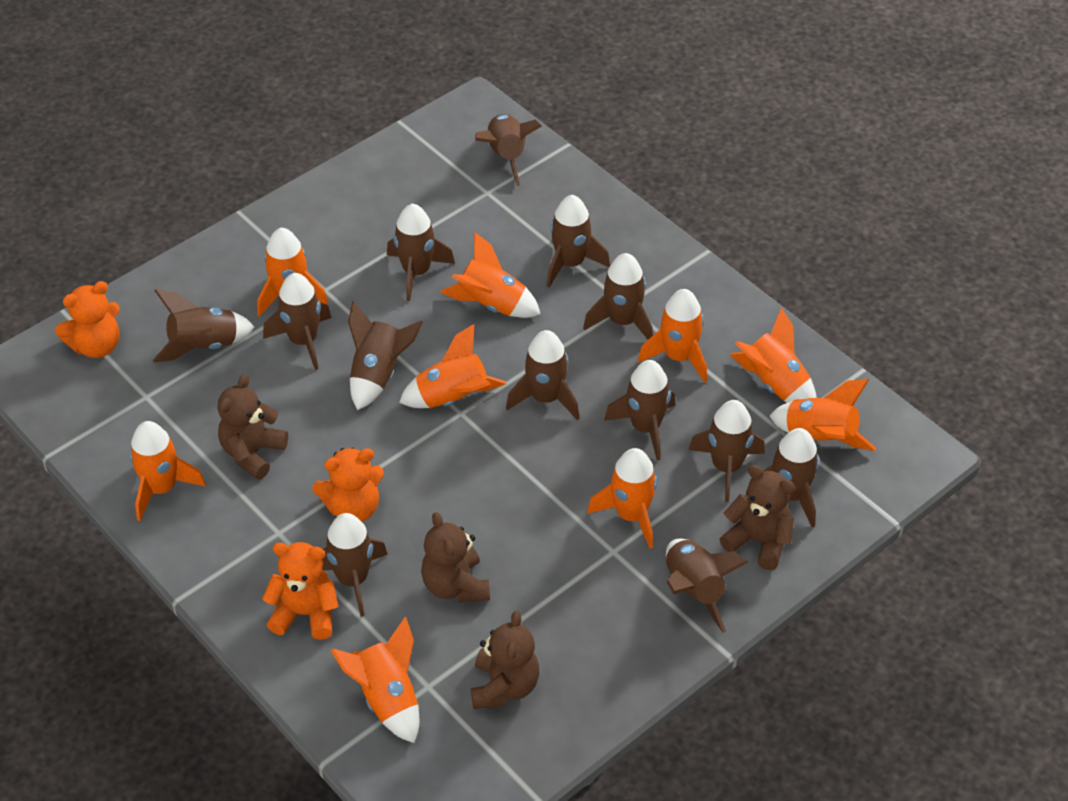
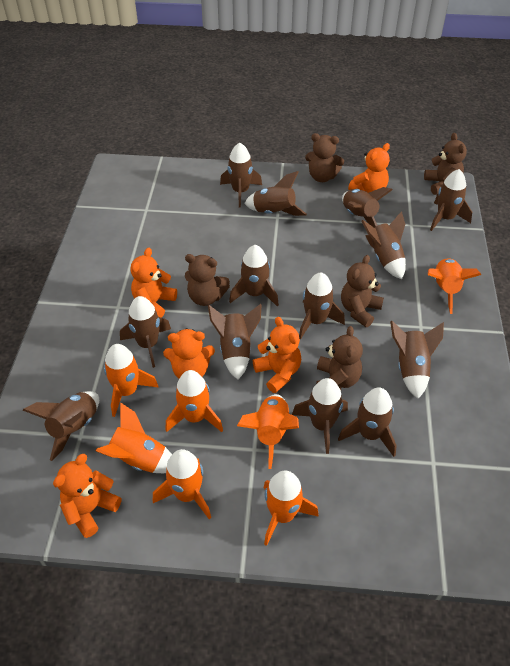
brown teddy bear: [217,374,288,480] [421,512,490,603] [471,611,539,709] [720,465,796,570] = 4 -> [185,254,230,306] [305,133,344,182] [316,326,363,390] [341,255,384,327] [424,133,467,195] = 5
orange rocket: [129,421,206,521] [257,228,328,317] [331,617,419,743] [399,324,506,408] [440,232,541,318] [587,448,657,549] [638,289,707,383] [730,308,817,403] [769,379,876,451] = 9 -> [96,402,172,473] [104,344,159,417] [153,449,211,519] [165,370,223,432] [237,394,299,469] [264,470,319,546] [428,258,481,314] = 7
orange teddy bear: [55,281,120,358] [262,542,339,640] [312,447,384,522] = 3 -> [53,454,121,538] [130,248,177,318] [163,328,215,379] [253,317,301,393] [348,143,390,193] = 5

